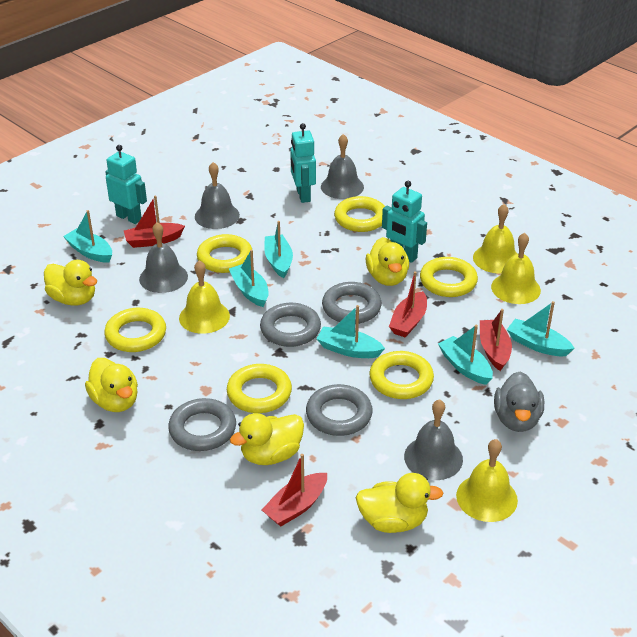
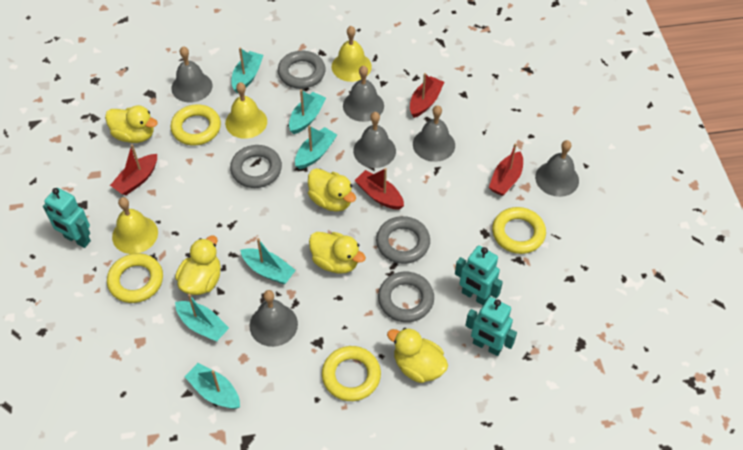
grey bell: [139,222,188,293] [195,162,240,229] [321,134,364,199] [404,399,463,480] = 4 -> [171,46,212,103] [249,290,298,347] [343,65,384,122] [353,112,396,168] [413,105,455,162] [535,140,579,197] = 6
grey duck: [494,372,544,432] = 1 -> none = 0
yellow bell: [179,260,230,334] [456,439,518,522] [473,204,517,274] [491,233,541,304] = 4 -> [112,197,158,254] [225,82,267,139] [332,26,372,82] = 3
yellow ring: [104,308,166,352] [197,234,252,273] [227,364,292,413] [334,196,385,232] [369,351,434,399] [420,257,478,297] = 6 -> [107,253,163,303] [170,104,221,145] [322,346,381,401] [492,207,546,254] = 4

